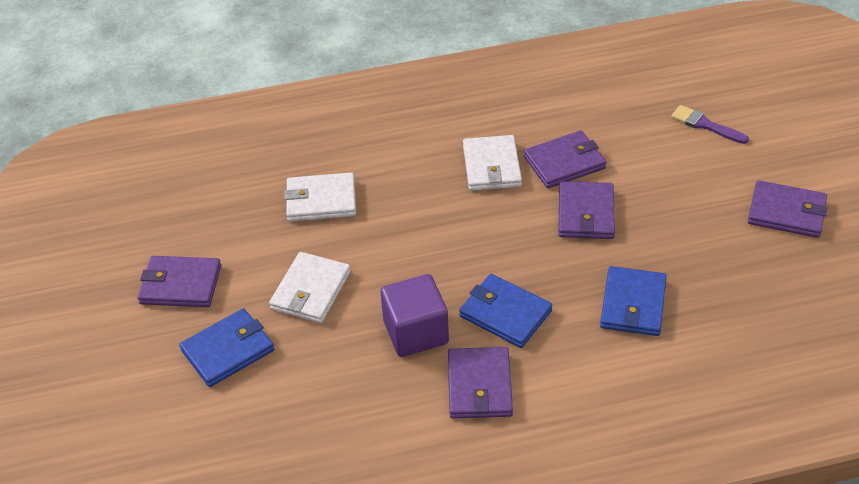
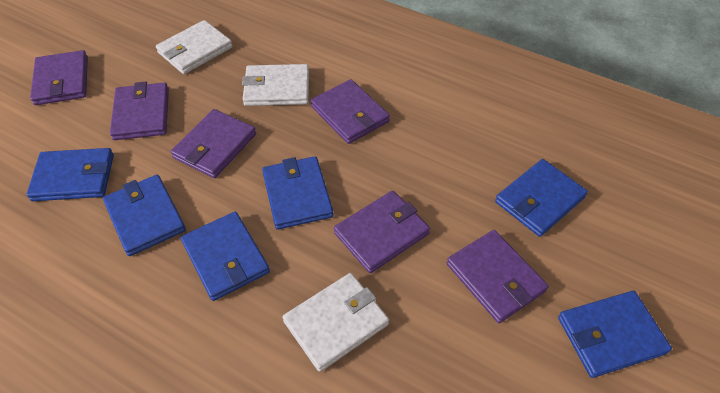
blue wallet: [179,308,274,387] [459,274,552,348] [600,266,667,336] = 3 -> [27,148,114,201] [103,175,186,256] [181,212,270,301] [262,156,334,230] [495,159,588,237] [558,291,672,378] = 6
purple brush: [671,105,749,144] = 1 -> none = 0
purple cube: [380,274,449,357] = 1 -> none = 0
purple wallet: [138,256,221,307] [448,347,513,418] [524,131,606,188] [558,181,615,239] [748,180,828,238] = 5 -> [30,50,88,105] [110,82,169,140] [171,109,256,178] [311,79,390,144] [334,191,430,273] [447,230,548,323] = 6

